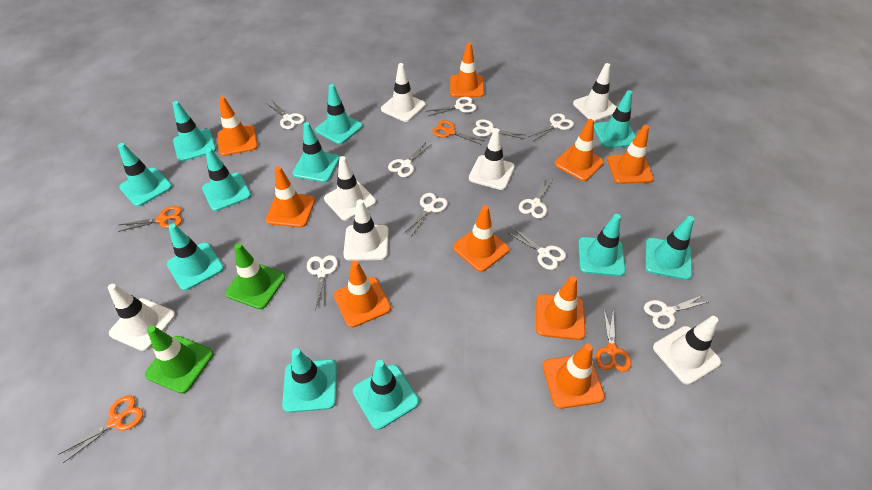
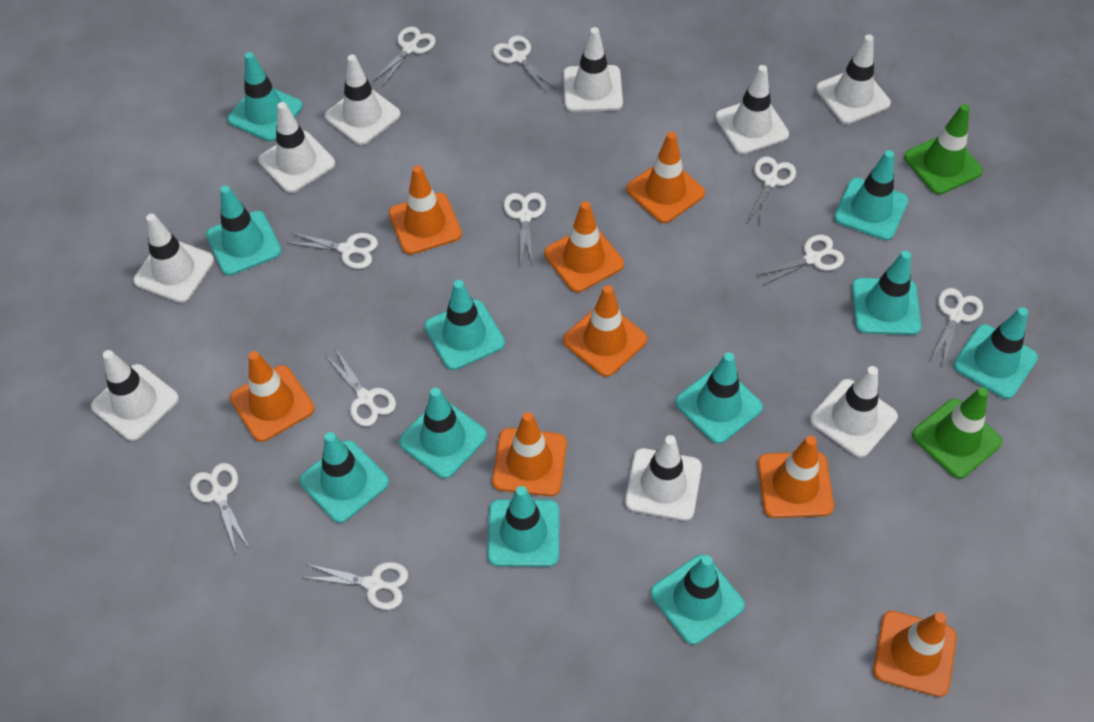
orange scissors: [59,396,143,463] [118,206,182,232] [432,120,484,145] [596,310,631,372] = 4 -> none = 0
orange traffic cone: [217,96,258,156] [266,166,315,228] [334,260,391,328] [450,43,484,97] [453,205,510,272] [536,276,585,340] [543,344,605,409] [554,119,604,181] [607,125,654,184] = 9 -> [230,351,314,442] [389,165,462,255] [492,412,567,496] [544,201,624,292] [563,285,647,377] [626,132,705,223] [758,436,834,518] [873,611,957,697] = 8
white traffic cone: [108,284,175,351] [324,156,376,220] [343,199,389,261] [381,63,426,122] [469,128,515,190] [573,63,617,122] [653,316,721,385] = 7 -> [91,350,179,441] [133,213,214,303] [258,102,335,193] [325,54,401,145] [563,27,623,112] [625,435,702,521] [715,65,789,154] [810,366,898,458] [816,34,891,124] = 9

